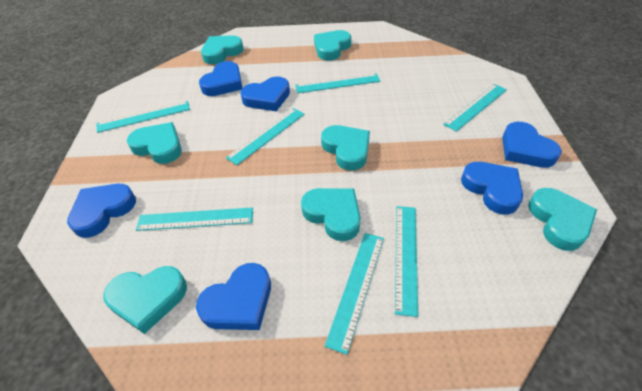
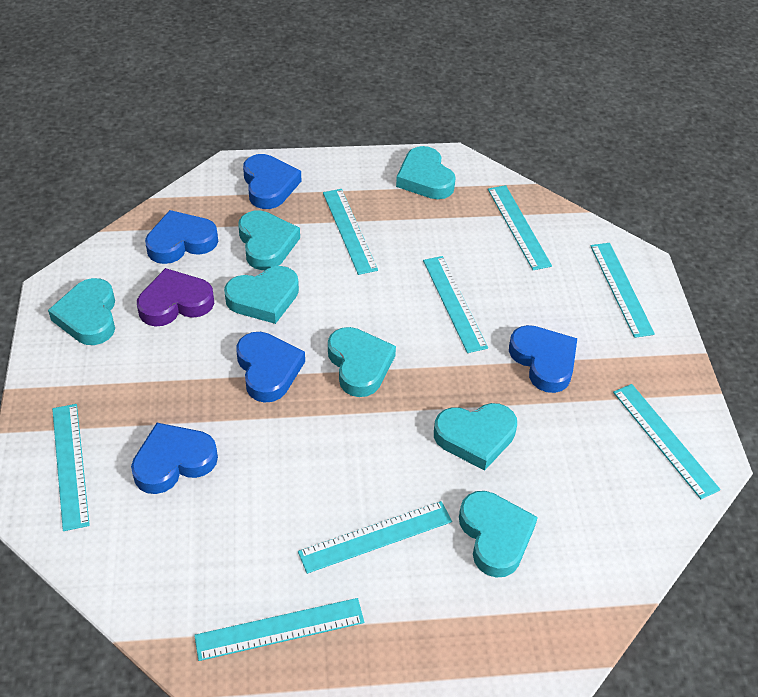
blue heart: [67,184,136,238] [196,263,271,330] [199,61,242,96] [240,76,290,111] [461,162,523,215] [502,122,562,168] = 6 -> [131,423,218,494] [145,210,218,264] [236,332,305,403] [243,154,301,209] [509,325,577,393] = 5
purple heart: none = 0 -> [137,268,214,326] = 1
turquoise ruler: [96,101,190,133] [136,207,253,231] [226,108,304,165] [295,73,380,93] [325,233,384,355] [395,206,418,317] [443,84,507,132] = 7 -> [52,404,90,531] [194,598,364,661] [298,501,452,574] [323,189,378,275] [423,256,488,353] [488,185,552,270] [590,243,655,338] [613,384,721,499] = 8

